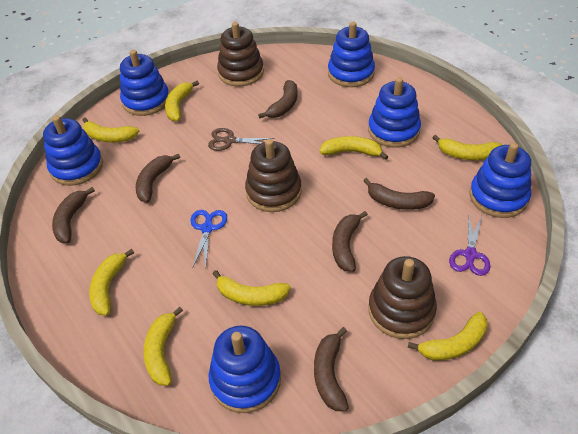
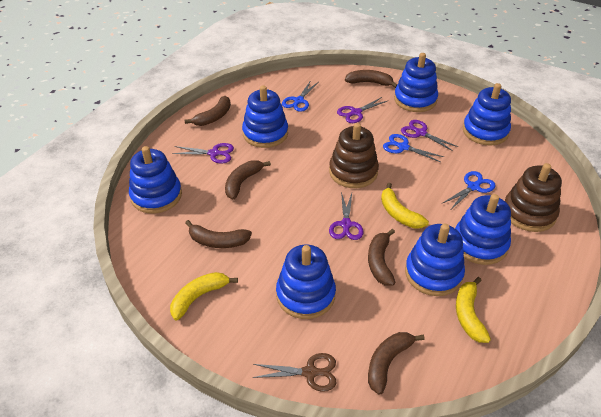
blue scissors: [191,210,227,268] = 1 -> [282,80,318,112] [383,134,444,162] [443,171,495,209] = 3
blue stacking toy: [43,115,103,186] [120,50,169,116] [209,326,281,413] [328,22,375,87] [368,77,421,147] [469,143,531,218] = 6 -> [129,146,182,214] [242,85,288,148] [276,245,336,319] [394,53,438,112] [405,224,465,296] [455,194,511,265] [463,83,511,146] = 7
brown stacking toy: [217,22,264,86] [245,139,302,212] [369,256,437,339] = 3 -> [329,123,379,188] [505,163,562,232] = 2
purple scissors: [449,216,491,276] = 1 -> [172,143,234,163] [329,192,364,240] [337,97,387,123] [401,120,458,151] = 4
yellow banana: [83,118,139,143] [89,249,134,316] [144,307,183,386] [165,81,199,121] [212,270,291,306] [320,136,388,160] [408,312,488,361] [433,135,502,160] = 8 -> [170,272,238,321] [381,183,429,229] [456,277,491,343] = 3

